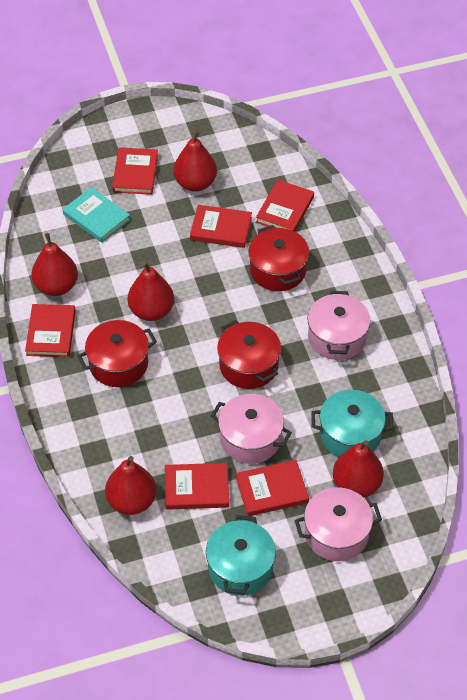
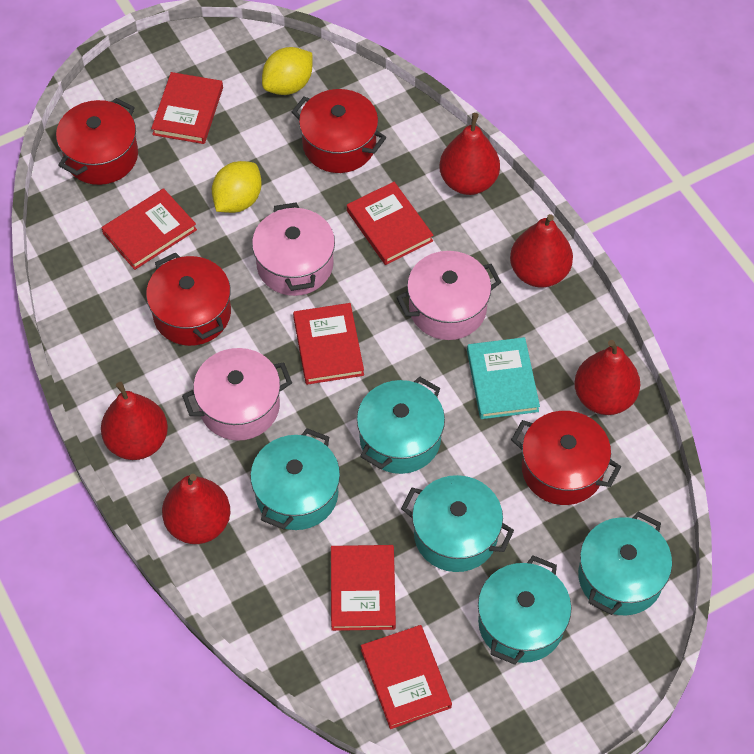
red pot: [77,320,157,387] [217,320,281,389] [248,225,309,291] = 3 -> [56,98,138,185] [146,252,231,346] [292,89,387,173] [511,411,621,505] = 4
turquoise pot: [206,515,276,596] [311,390,393,457] = 2 -> [250,428,340,530] [357,376,445,474] [401,475,514,572] [478,555,571,665] [578,512,672,615] = 5
yellow lemon: none = 0 -> [212,161,262,213] [262,47,313,95] = 2

